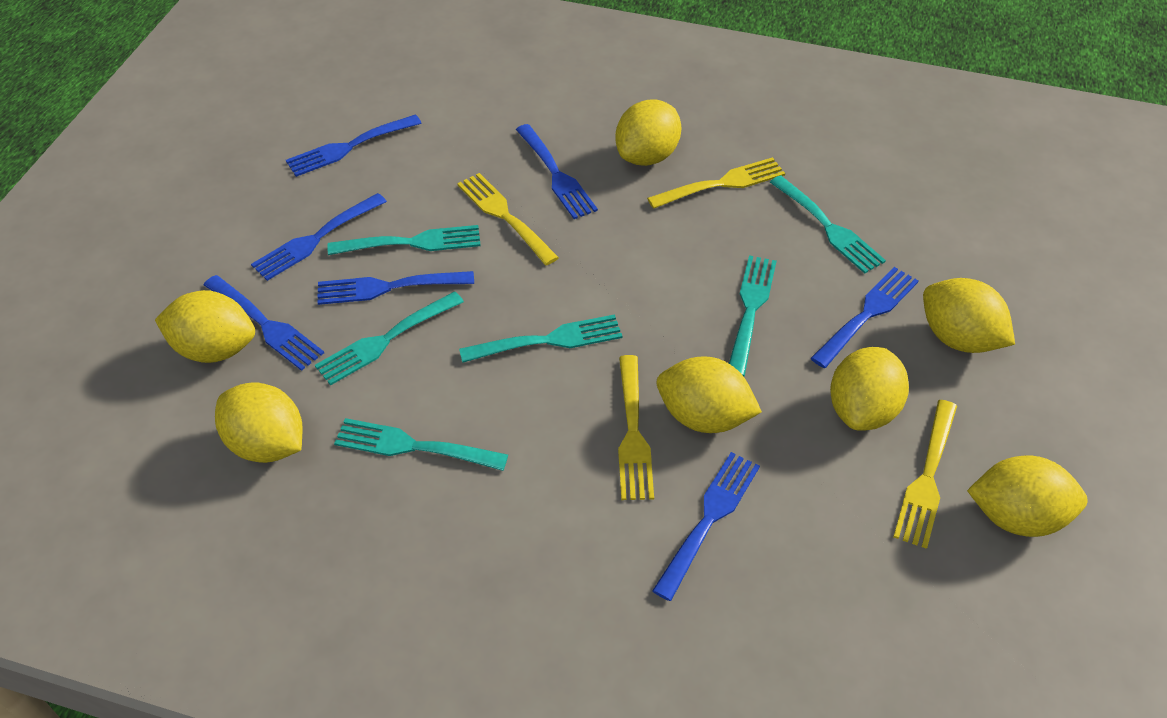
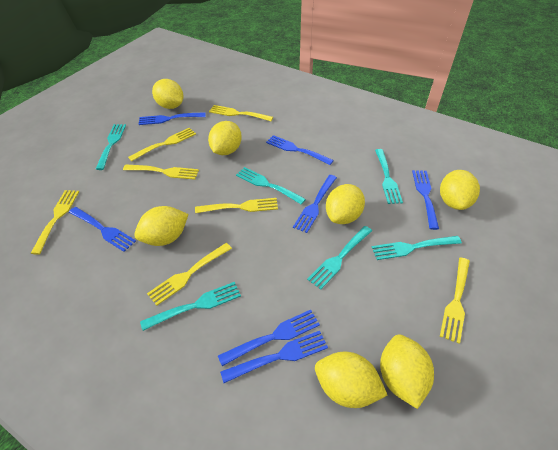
yellow fork: [457,173,559,265] [618,355,654,500] [647,157,785,209] [893,400,957,549] = 4 -> [31,190,79,255] [123,165,199,180] [128,128,196,161] [147,243,232,306] [195,198,278,213] [209,105,273,121] [440,257,470,344] = 7

